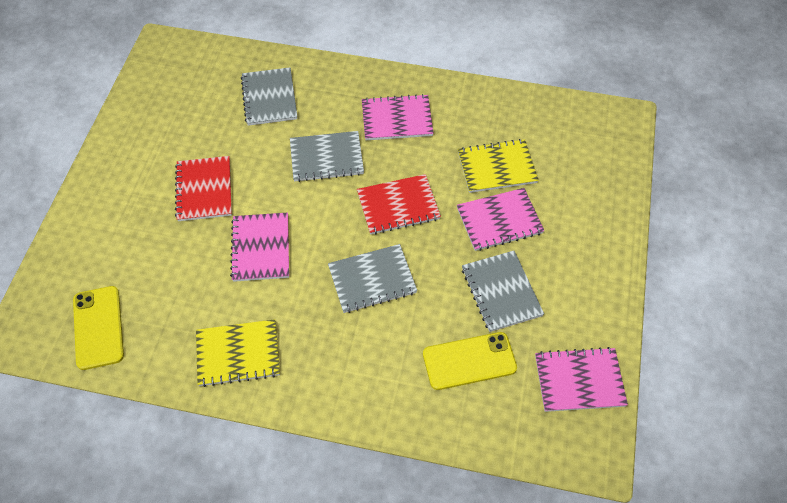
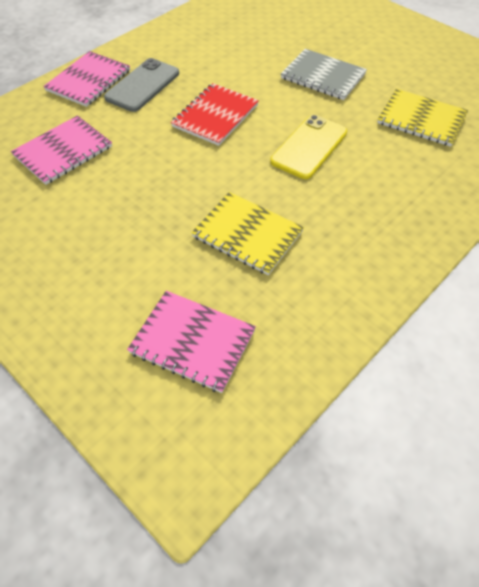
grey notebook: [241,67,297,126] [290,131,364,182] [328,244,417,313] [462,251,544,332] = 4 -> [281,49,367,100] = 1
grey phone: none = 0 -> [104,58,179,112] = 1
pink notebook: [230,213,289,282] [362,94,434,140] [457,188,545,251] [535,347,628,412] = 4 -> [11,115,112,185] [43,51,130,107] [127,291,256,393] = 3
red notebook: [175,156,232,221] [357,174,441,235] = 2 -> [171,83,259,146] = 1
yellow phone: [73,286,124,370] [423,332,517,390] = 2 -> [270,115,347,179] = 1

